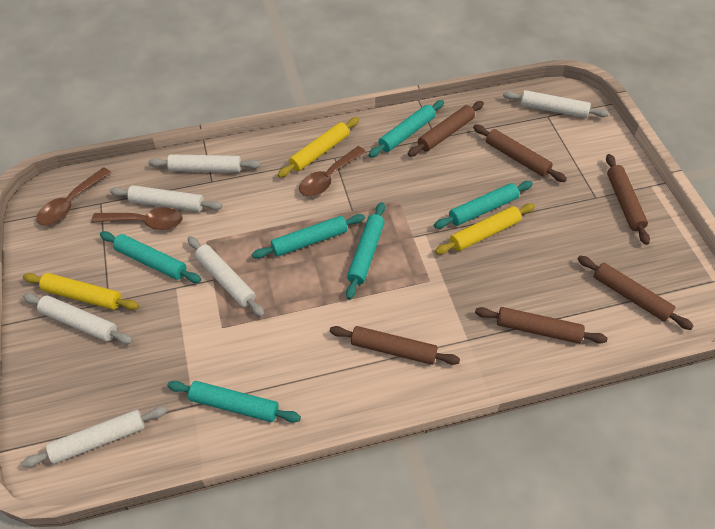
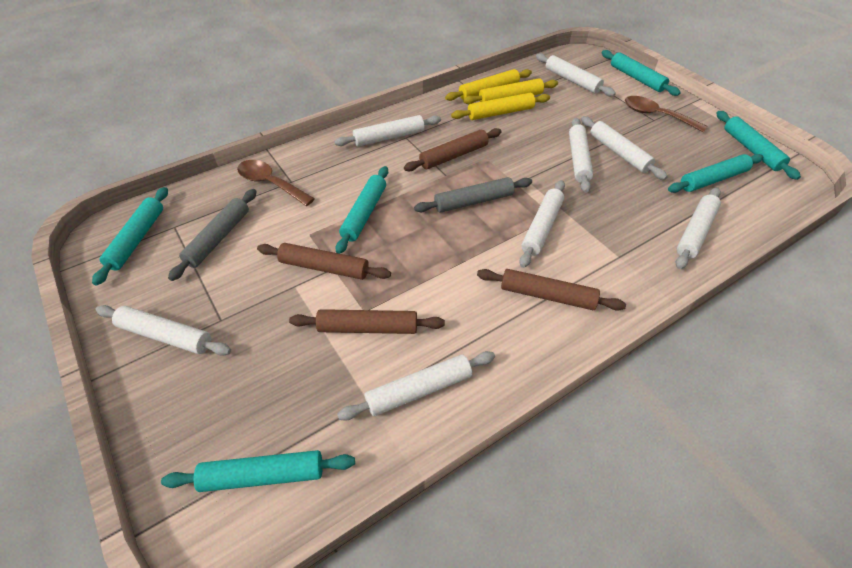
brown rolling pin: [330,326,460,365] [408,101,484,157] [473,125,567,182] [475,307,608,344] [578,256,694,330] [606,154,650,245] = 6 -> [257,243,391,280] [289,309,445,334] [404,128,502,171] [477,269,626,311] = 4
brown spoon: [36,167,111,226] [91,208,182,230] [299,146,366,197] = 3 -> [237,160,315,206] [625,96,707,132] = 2
grey rolling pin: none = 0 -> [168,189,257,281] [414,177,532,213] = 2
white rolling pin: [22,406,168,467] [23,293,133,344] [110,185,222,212] [148,154,261,172] [188,236,265,317] [503,90,609,118] = 6 -> [95,305,231,356] [334,115,441,146] [337,351,495,420] [519,180,565,268] [536,53,616,96] [569,118,593,193] [581,116,668,180] [675,187,721,269] = 8

